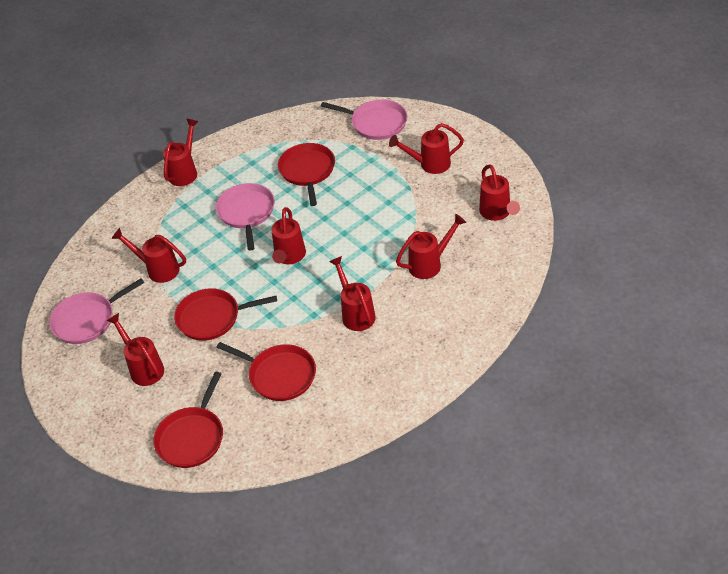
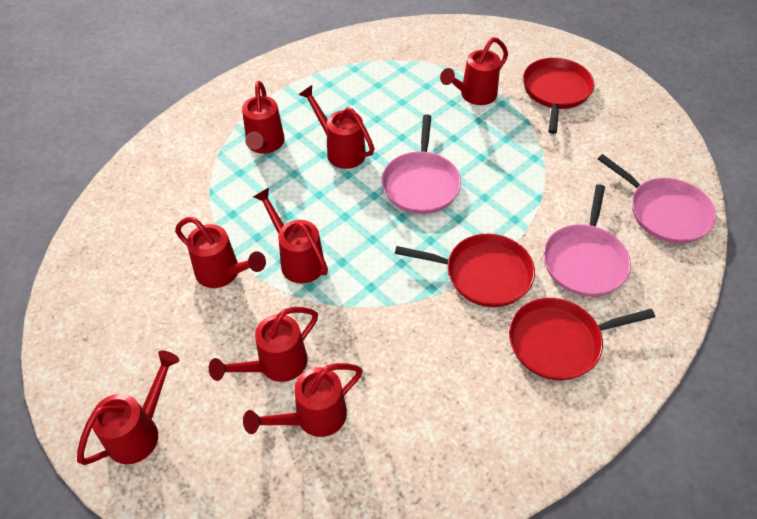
red pan: [154,372,223,468] [174,288,277,341] [217,342,316,401] [278,143,335,206] = 4 -> [395,234,535,307] [509,298,655,380] [523,58,594,134] = 3

